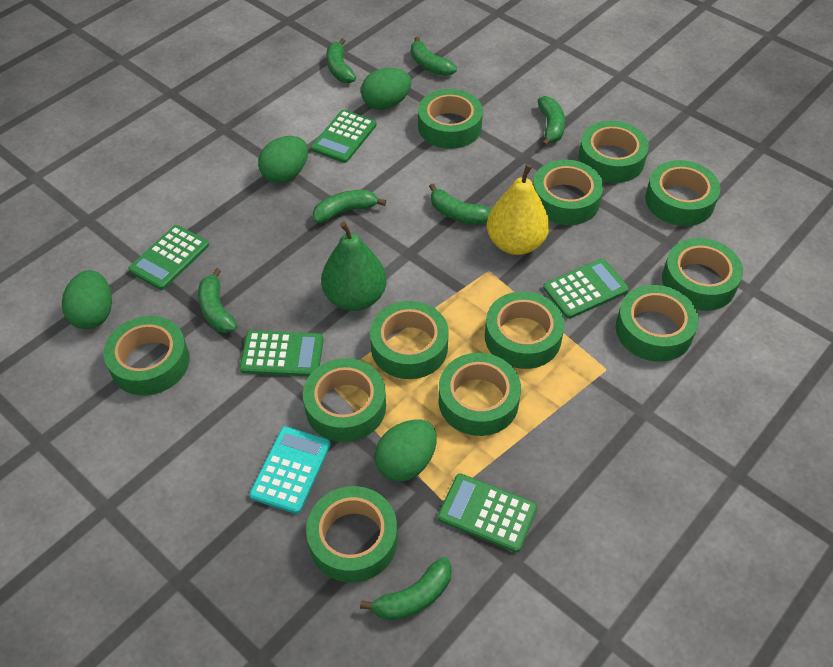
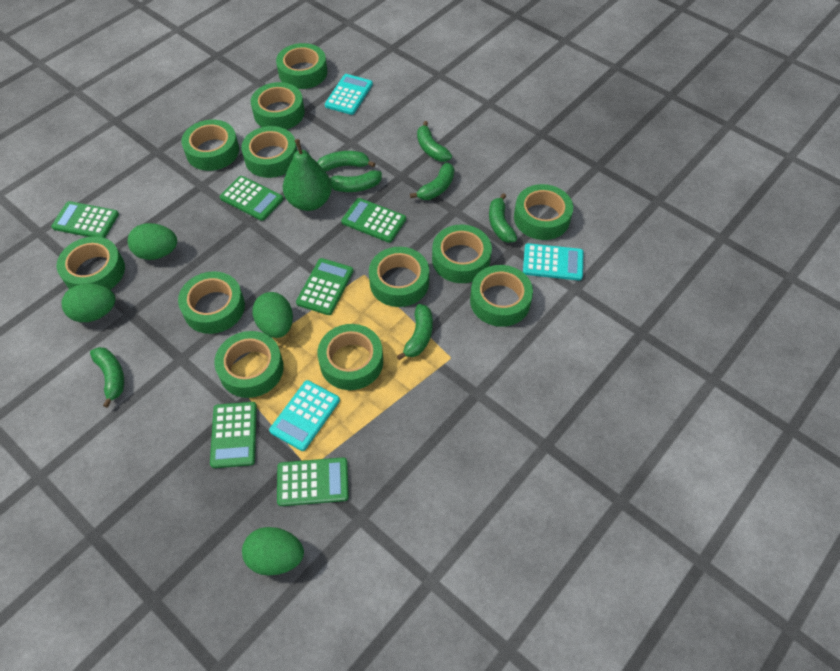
green calculator: [128,225,209,290] [240,330,323,377] [311,110,377,163] [438,473,537,553] [543,259,629,319] = 5 -> [51,201,119,238] [210,402,257,468] [220,176,283,221] [277,457,349,506] [296,258,353,315] [341,198,406,243] = 6
turquoise calculator: [249,426,331,514] = 1 -> [269,380,340,451] [325,74,373,115] [523,243,584,281] = 3
yellow pear: [487,164,550,255] = 1 -> none = 0

